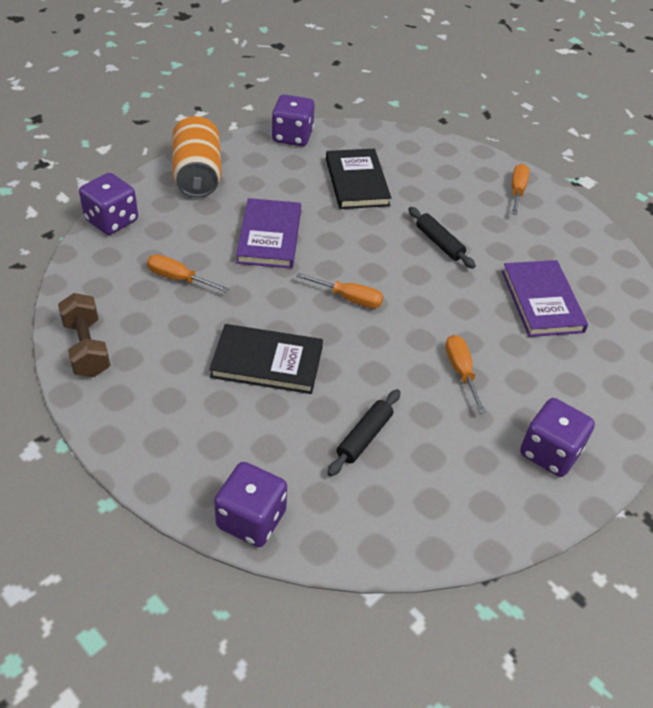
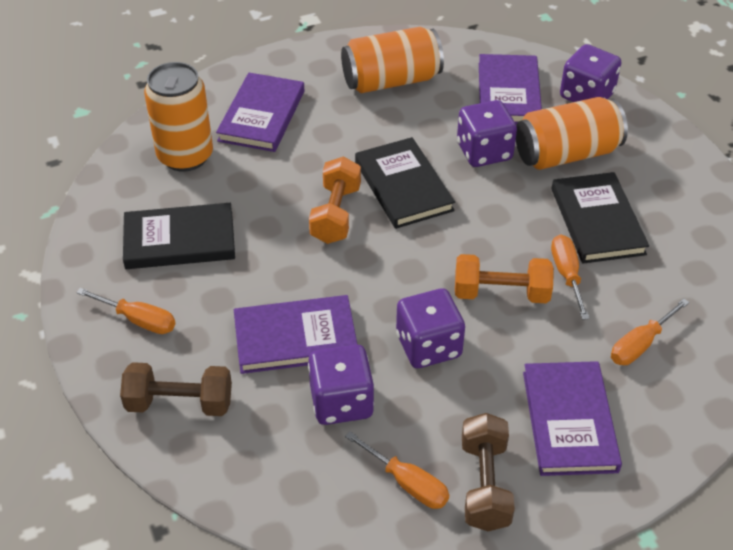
black book: [209,324,323,394] [326,149,391,209] = 2 -> [123,203,235,269] [355,137,455,229] [552,172,649,264] = 3
black rolling pin: [327,389,401,476] [408,207,476,269] = 2 -> none = 0
brown dumbbell: [58,293,111,377] = 1 -> [120,362,232,416] [462,413,515,531] = 2
orange can: [172,116,222,198] = 1 -> [144,62,213,172] [341,27,444,93] [516,97,628,170] = 3
orange dumbbell: none = 0 -> [309,156,361,244] [455,254,554,303] = 2
purple book: [236,198,301,268] [502,260,588,337] = 2 -> [216,73,304,152] [234,295,358,374] [479,54,542,124] [523,361,622,476] = 4

